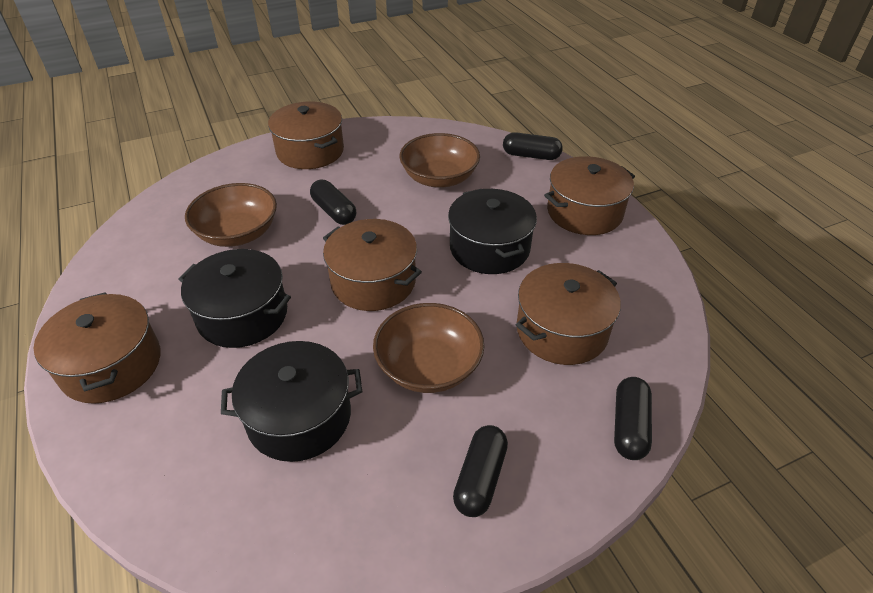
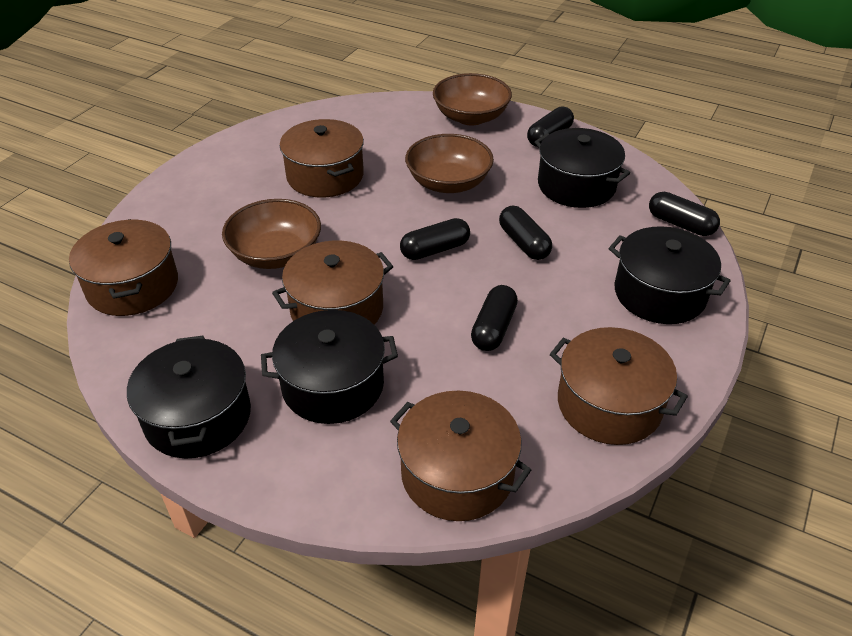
black capsule: [310,180,356,225] [453,425,508,517] [503,132,563,160] [614,377,652,460] = 4 -> [400,218,470,260] [471,285,518,351] [499,206,552,260] [527,106,574,147] [649,192,720,236] = 5
black pot: [178,249,291,348] [221,341,362,462] [448,189,537,274] = 3 -> [127,336,251,459] [261,310,398,424] [535,128,630,208] [609,226,731,324] = 4

